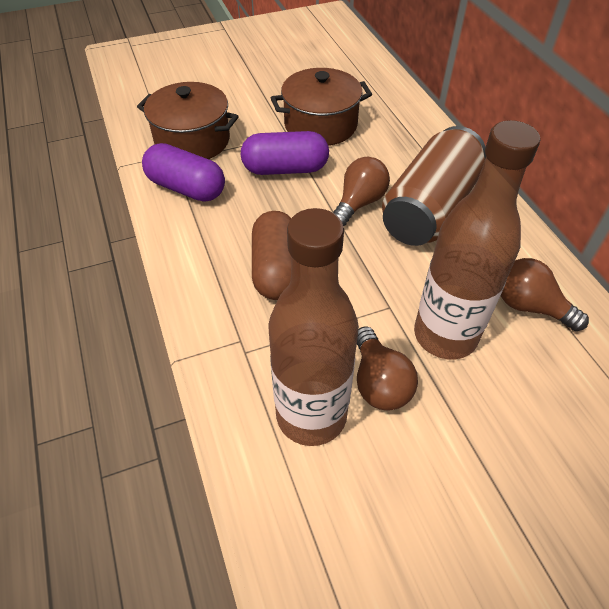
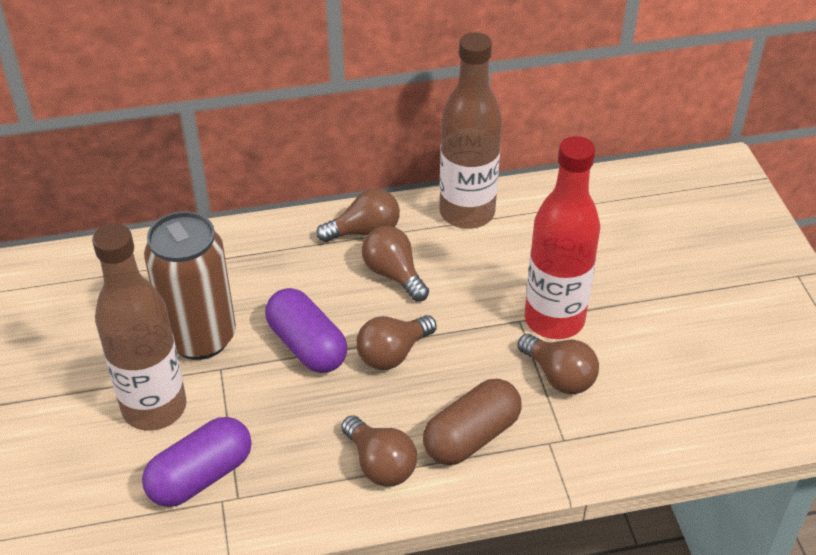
brown light bulb: [333,157,390,226] [357,326,418,411] [501,258,589,331] = 3 -> [316,188,400,242] [341,415,417,487] [356,315,437,370] [362,226,429,302] [518,334,599,394] = 5
brown pot: [137,82,239,159] [271,68,372,146] = 2 -> none = 0
red bottle: none = 0 -> [525,136,600,339] = 1

